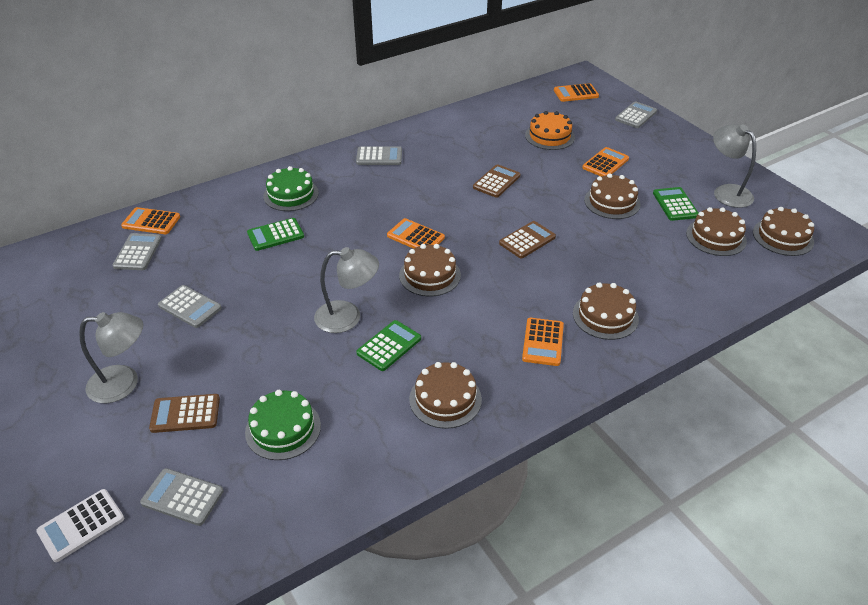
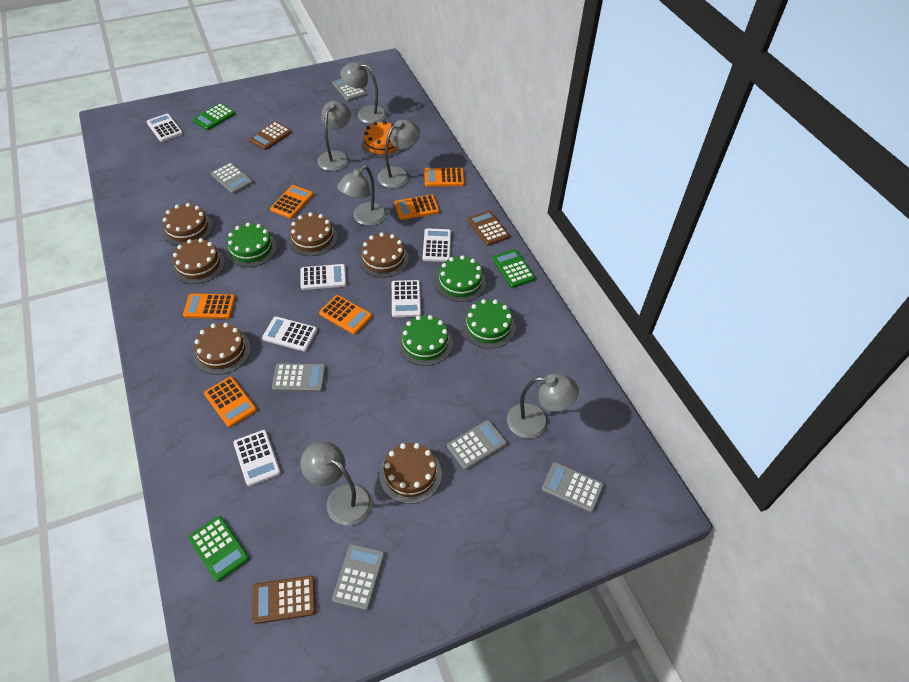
green cake: [245,390,321,460] [264,166,319,211] = 2 -> [226,223,277,267] [398,315,453,366] [435,255,486,302] [462,299,516,349] = 4
grey calculator: [113,233,162,270] [140,468,224,526] [158,285,222,328] [356,146,402,165] [615,101,657,128] = 5 -> [211,162,253,194] [272,363,326,392] [332,78,366,101] [332,544,385,611] [447,420,507,470] [542,462,604,513] = 6
grey lamp: [79,312,143,403] [314,247,379,333] [713,124,756,208] = 3 -> [301,441,372,526] [318,101,351,171] [337,165,387,226] [340,61,387,124] [377,120,420,188] [507,373,579,438] = 6
orange calculator: [121,207,180,234] [387,218,445,249] [522,318,564,366] [554,83,599,102] [582,147,629,176] = 5 -> [183,293,236,319] [204,377,257,427] [270,185,313,219] [319,295,372,334] [395,195,440,220] [424,168,465,187] = 6
white calculator: [36,489,124,562] = 1 -> [146,114,183,142] [233,430,281,486] [262,316,317,352] [301,264,346,290] [392,280,421,317] [423,228,451,262] = 6

